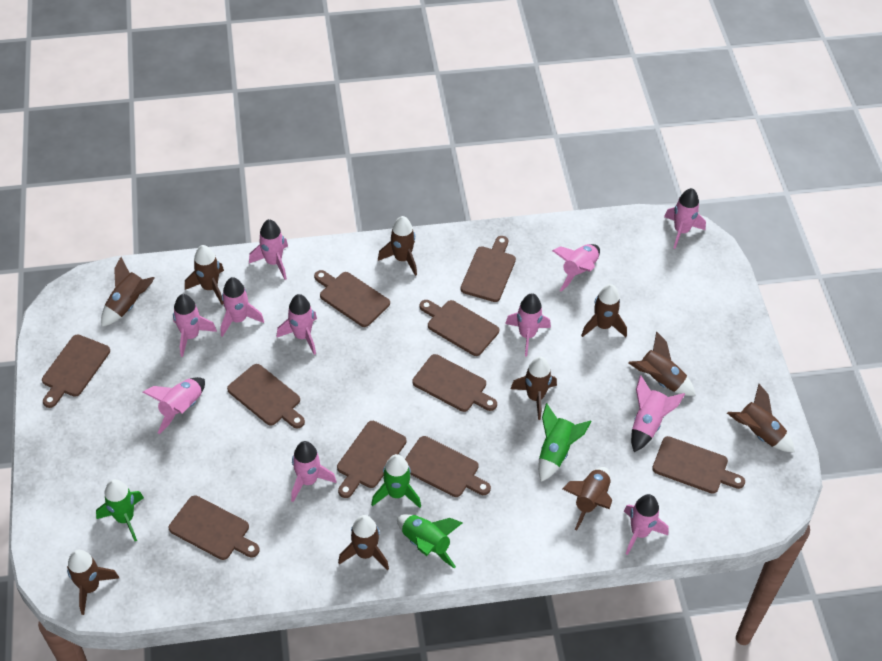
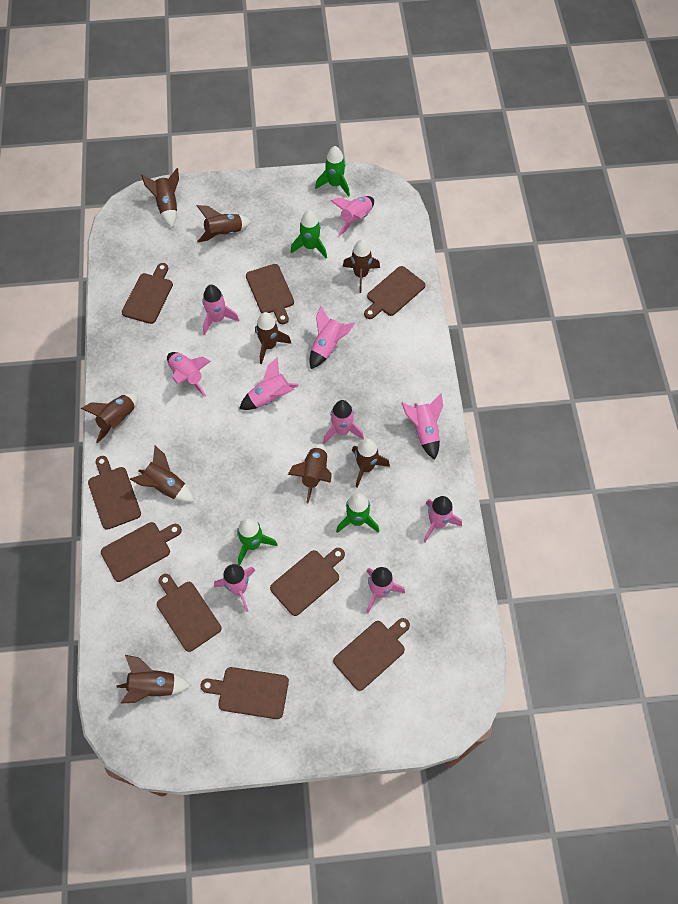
brown cutting board: [42,335,110,408] [169,495,260,560] [227,364,305,429] [314,270,390,327] [337,421,406,498] [405,436,491,497] [412,354,497,412] [420,300,499,356] [461,236,516,302] [652,436,745,494] = 10 -> [88,456,141,530] [101,522,182,582] [122,263,173,324] [157,574,221,652] [200,667,289,719] [246,264,294,324] [270,548,345,616] [333,618,410,691] [364,266,425,319] = 9
brown rocket: [67,550,119,615] [101,257,155,327] [185,245,224,305] [338,515,389,571] [378,216,417,276] [511,356,557,420] [563,467,612,530] [581,284,627,337] [628,331,696,396] [727,384,794,452] = 10 -> [81,393,138,443] [116,655,191,704] [130,446,194,502] [141,168,179,227] [197,205,252,242] [255,312,291,364] [288,443,332,503] [343,239,380,293] [352,438,390,488] = 9
pink rocket: [143,377,205,434] [173,294,217,357] [221,277,264,337] [249,219,288,280] [277,294,317,355] [291,441,336,502] [505,293,551,357] [552,244,600,292] [624,494,669,555] [631,375,685,452] [664,188,706,249] = 11 -> [167,352,211,397] [202,285,239,335] [214,564,256,612] [239,357,299,410] [309,306,355,369] [323,400,364,444] [331,196,374,236] [366,567,405,613] [401,393,443,460] [423,496,462,542] = 10

